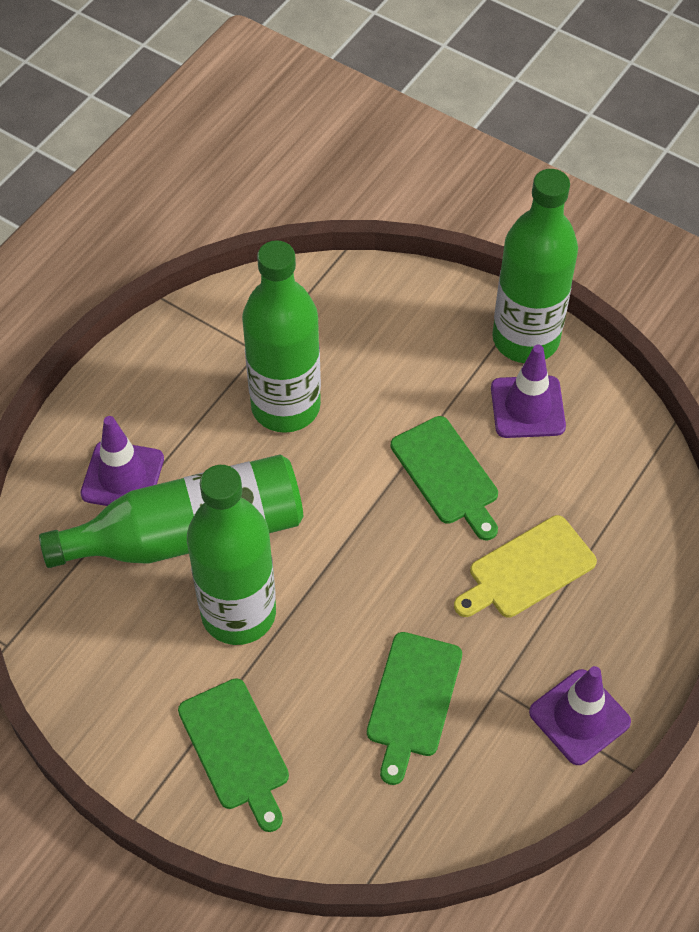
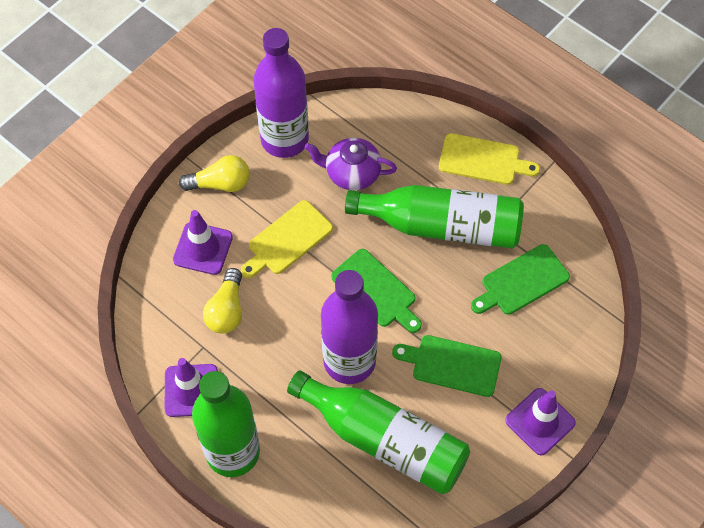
green bottle: [39,454,303,568] [187,465,276,645] [242,240,321,433] [492,169,578,363] = 4 -> [192,371,260,477] [287,370,470,494] [345,185,524,249] = 3
purple bottle: none = 0 -> [253,28,309,158] [321,270,378,384] = 2
purple teapot: none = 0 -> [305,138,397,190] = 1
yellow cutting board: [454,515,597,618] = 1 -> [241,200,333,278] [439,133,540,185] = 2
yellow light bulb: none = 0 -> [179,155,250,192] [203,268,242,334] = 2

